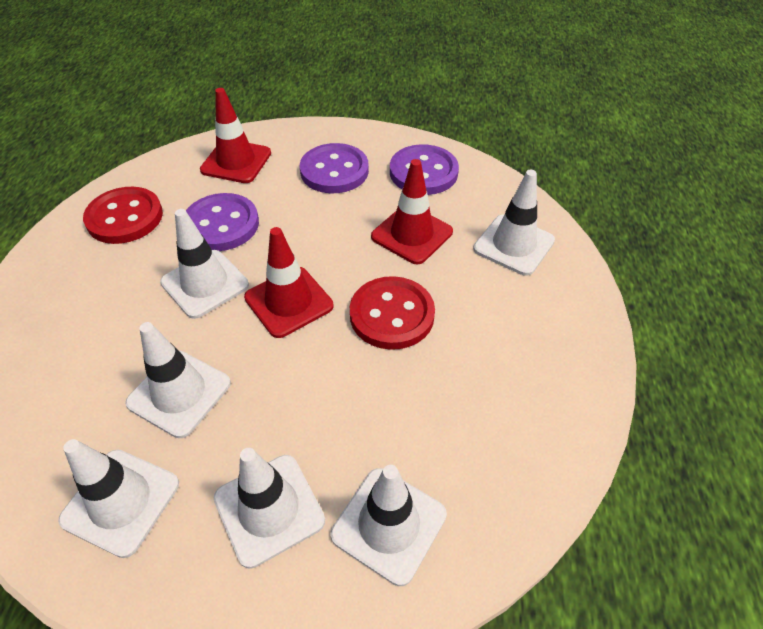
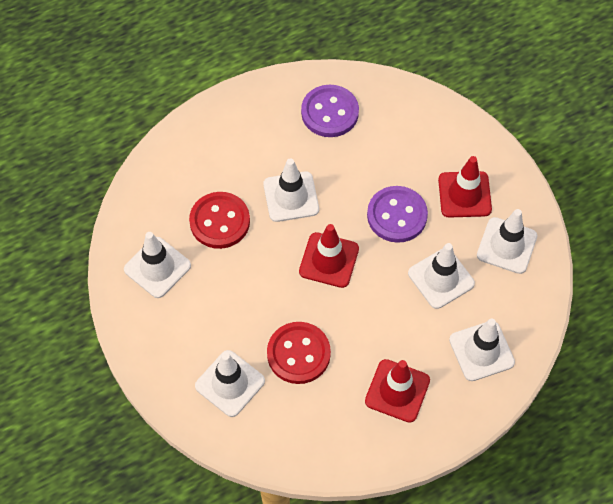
purple button: [186,193,259,251] [300,143,369,193] [390,144,459,195] = 3 -> [301,85,359,137] [367,186,428,243] = 2

